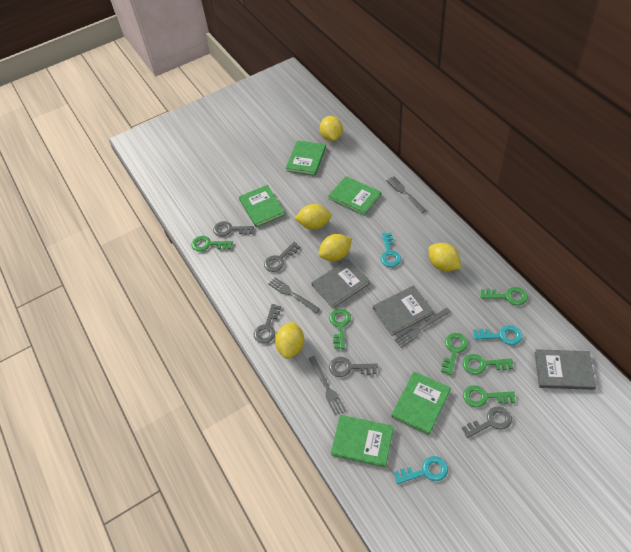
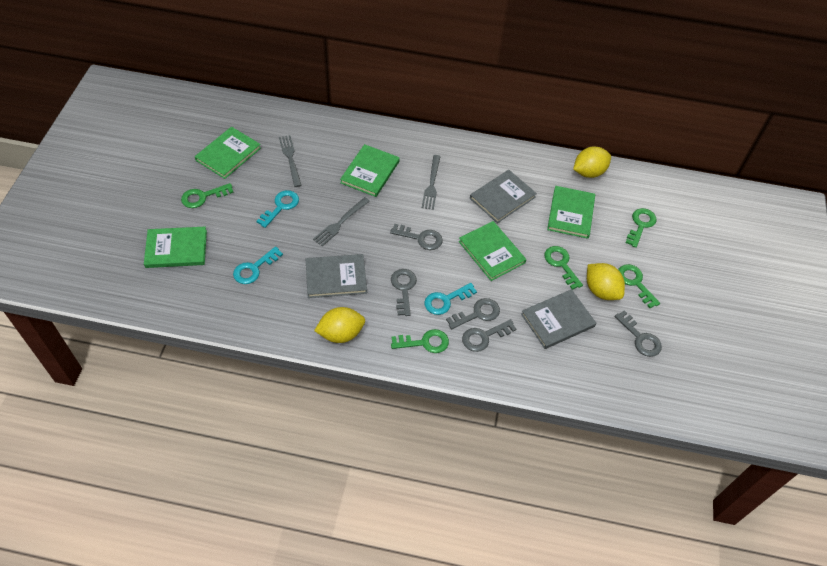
green key: [192,236,233,252] [329,308,351,349] [441,333,468,375] [463,354,513,375] [463,385,515,407] [480,287,528,305] = 6 -> [181,183,234,208] [391,329,449,353] [544,246,583,290] [618,264,660,308] [626,208,657,248] = 5
grey fork: [268,277,320,313] [308,356,346,416] [386,176,426,213] [394,308,451,348] = 4 -> [279,135,302,187] [313,197,370,246] [422,155,441,210] = 3
yellow lemon: [275,321,304,359] [295,204,332,230] [319,234,352,261] [320,116,343,141] [428,243,461,272] = 5 -> [314,307,365,343] [573,146,611,178] [587,263,625,300] = 3

